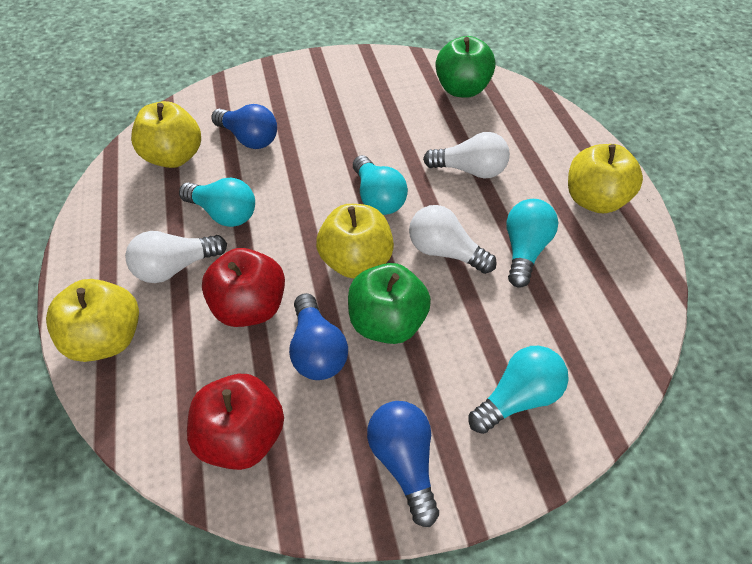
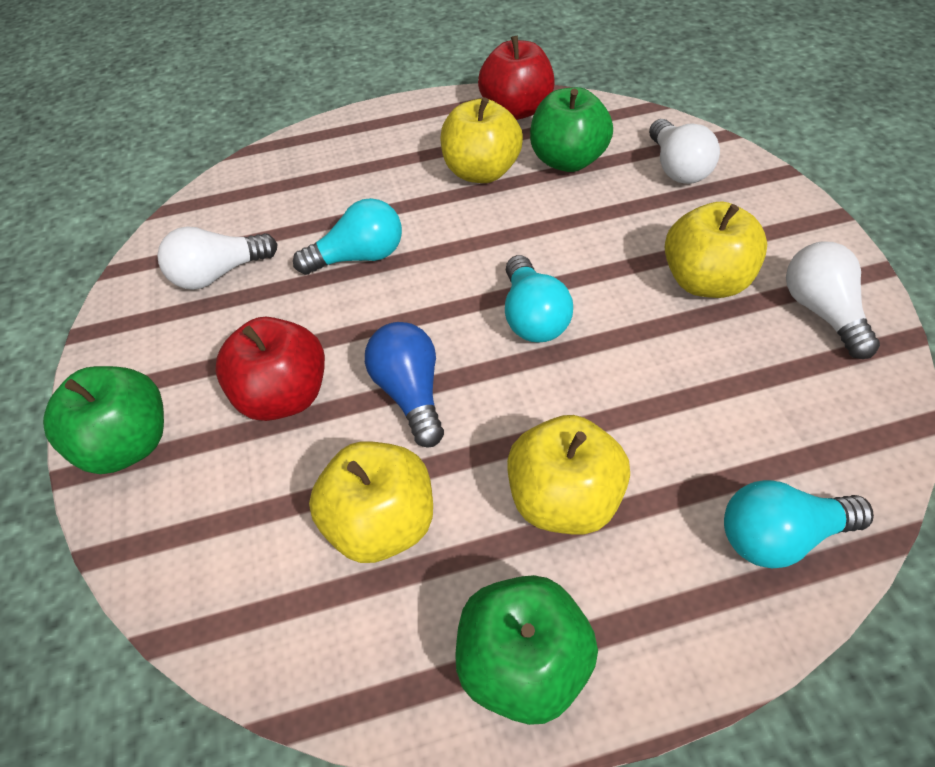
blue light bulb: [211,104,277,149] [289,293,348,380] [367,401,439,527] = 3 -> [365,322,444,448] = 1
green apple: [348,263,431,344] [435,36,496,98] = 2 -> [43,366,164,474] [455,575,598,725] [530,87,613,172] = 3
turquoise light bulb: [179,177,255,227] [353,155,408,215] [469,346,569,434] [507,199,558,288] = 4 -> [293,198,402,275] [505,255,573,342] [724,480,874,568] = 3

